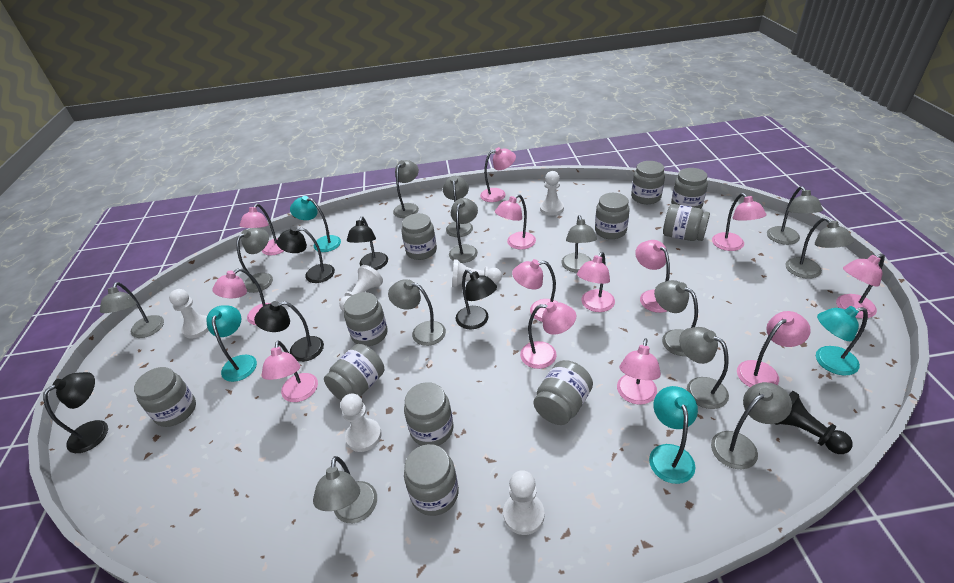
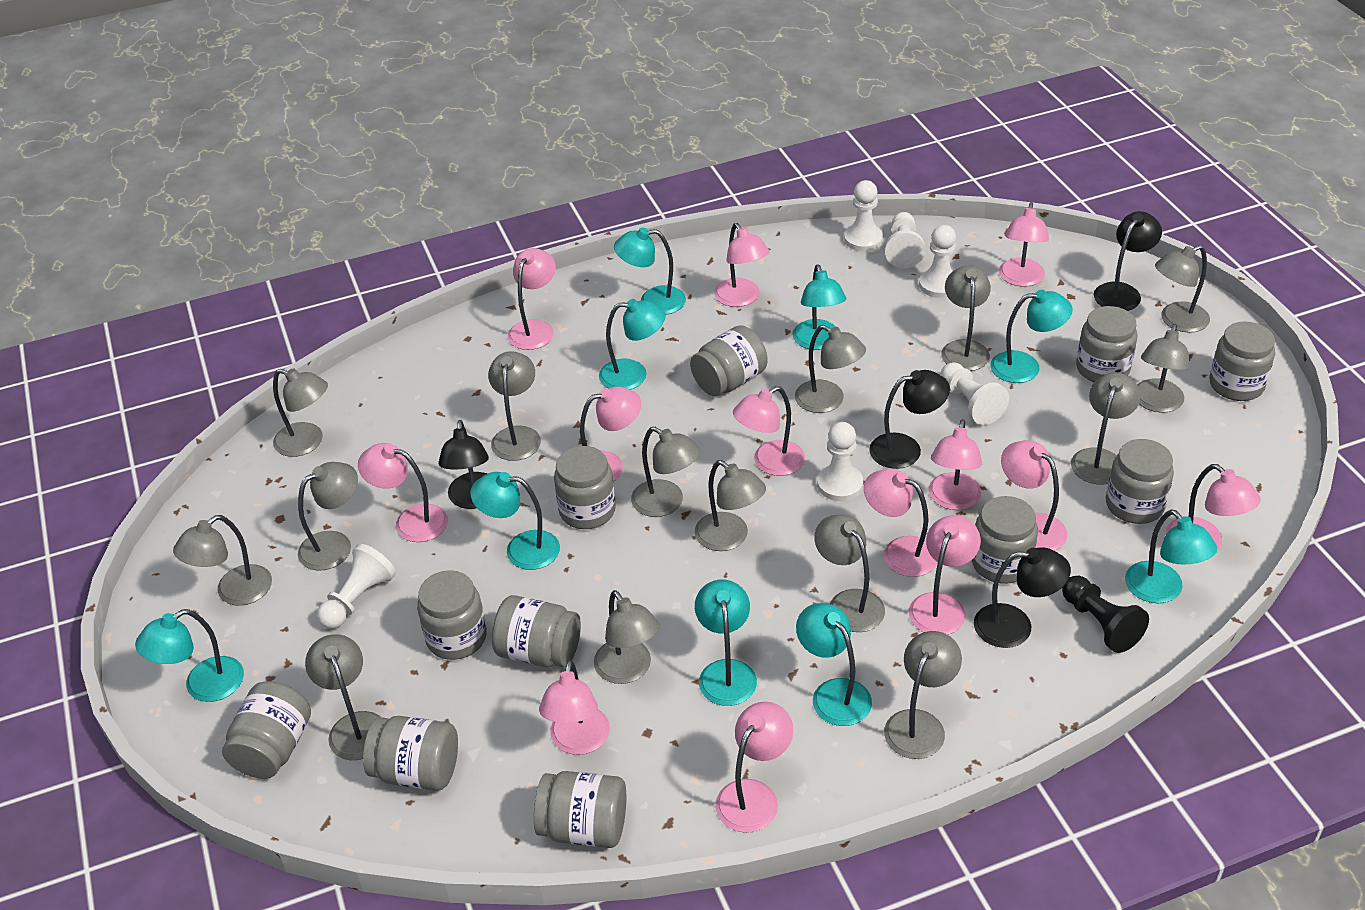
black lamp: [43,372,108,453] [254,301,324,362] [277,227,335,283] [347,216,388,270] [456,269,497,329] = 5 -> [438,420,489,509] [869,370,950,469] [974,547,1071,648] [1094,211,1162,311] = 4
grey lamp: [100,282,164,338] [236,228,273,293] [313,456,377,523] [388,279,446,346] [393,160,419,218] [443,176,473,237] [449,198,478,263] [562,215,597,272] [654,280,698,356] [679,327,729,409] [711,382,792,469] [767,186,823,245] [785,218,854,279] = 13 -> [173,515,272,606] [273,368,328,457] [298,462,358,571] [305,634,381,760] [488,351,541,461] [594,590,660,684] [631,427,700,517] [695,460,766,551] [795,325,866,413] [814,514,885,632] [884,631,962,759] [941,265,991,371] [1071,372,1141,484] [1137,324,1190,413] [1155,245,1210,333] = 15
turquoise lamp: [206,305,257,382] [290,196,341,252] [649,386,698,484] [816,306,868,375] = 4 -> [135,609,244,702] [470,472,560,570] [599,299,666,390] [614,227,686,315] [695,580,757,706] [793,264,846,350] [796,603,872,726] [990,290,1073,383] [1125,510,1217,603] = 9

